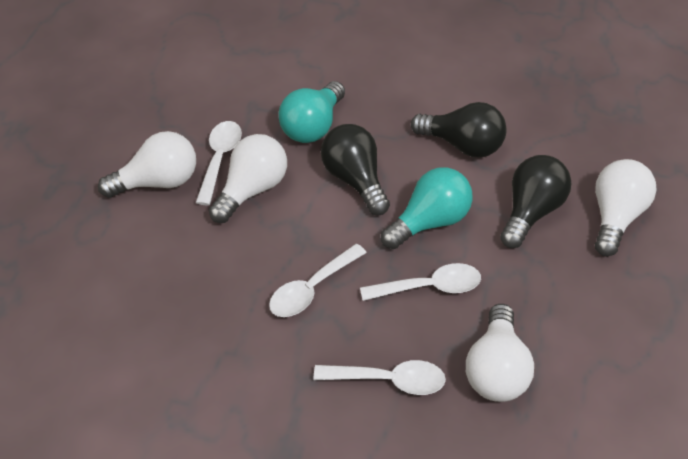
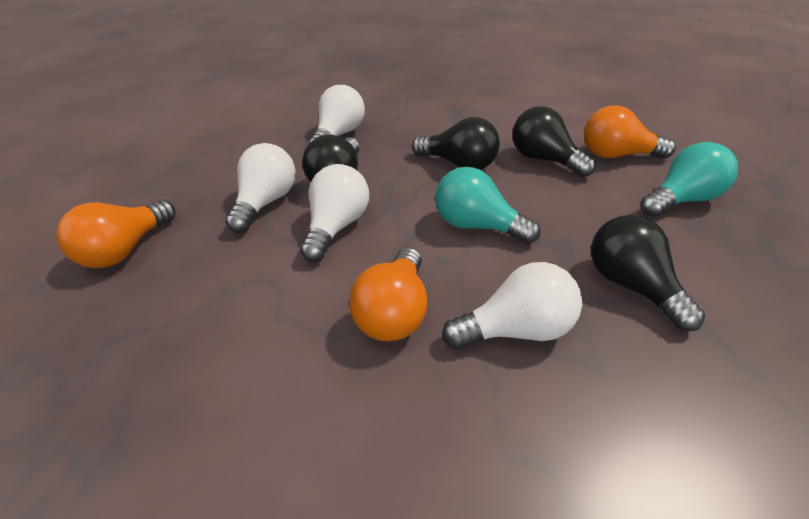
black light bulb: [321,124,390,215] [411,102,507,158] [500,155,571,248] = 3 -> [302,135,360,182] [412,117,500,170] [512,106,596,177] [591,215,705,331] = 4
orange light bulb: none = 0 -> [56,200,175,268] [349,247,427,341] [584,105,676,159] = 3
white spoon: [196,121,242,205] [269,244,367,317] [314,360,446,395] [360,263,481,301] = 4 -> none = 0

